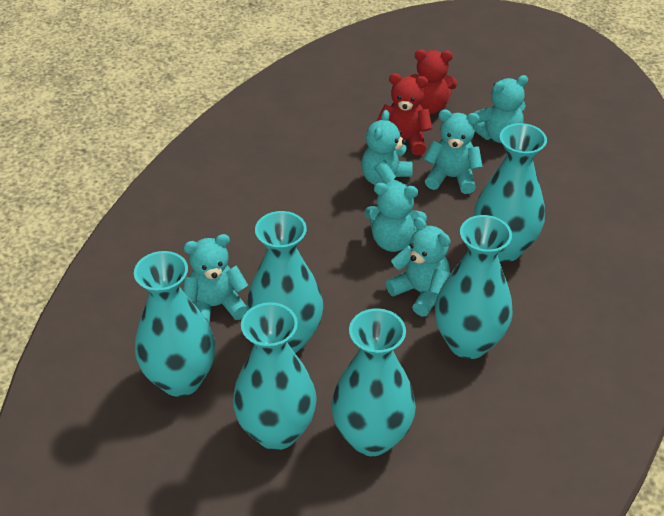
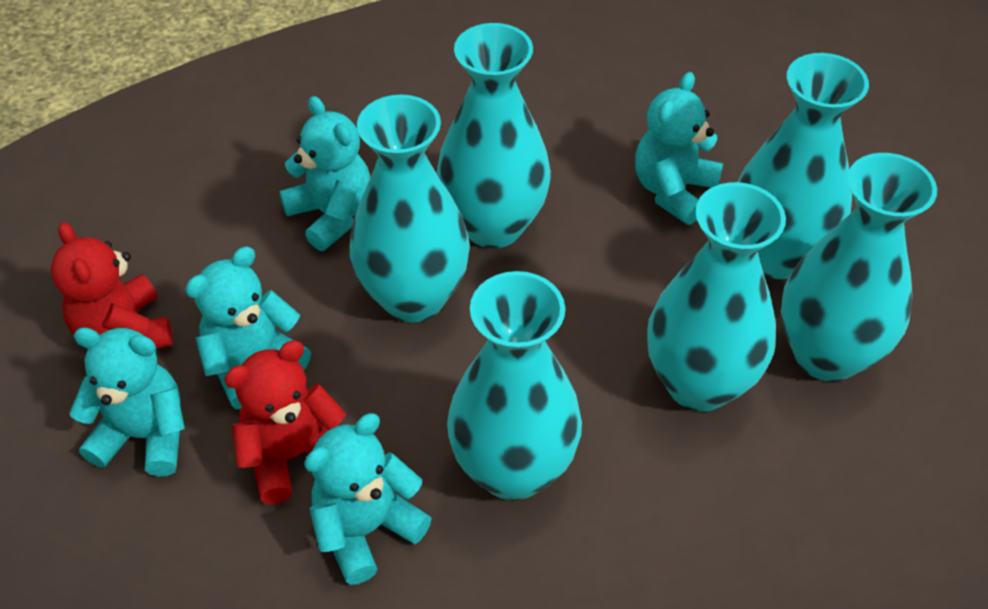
turquoise teddy bear: [183,234,248,324] [361,110,413,186] [364,183,427,252] [386,217,451,317] [424,110,483,194] [474,75,528,143] = 6 -> [69,328,185,477] [185,247,311,410] [279,96,371,251] [304,413,432,585] [635,72,723,225] = 5

